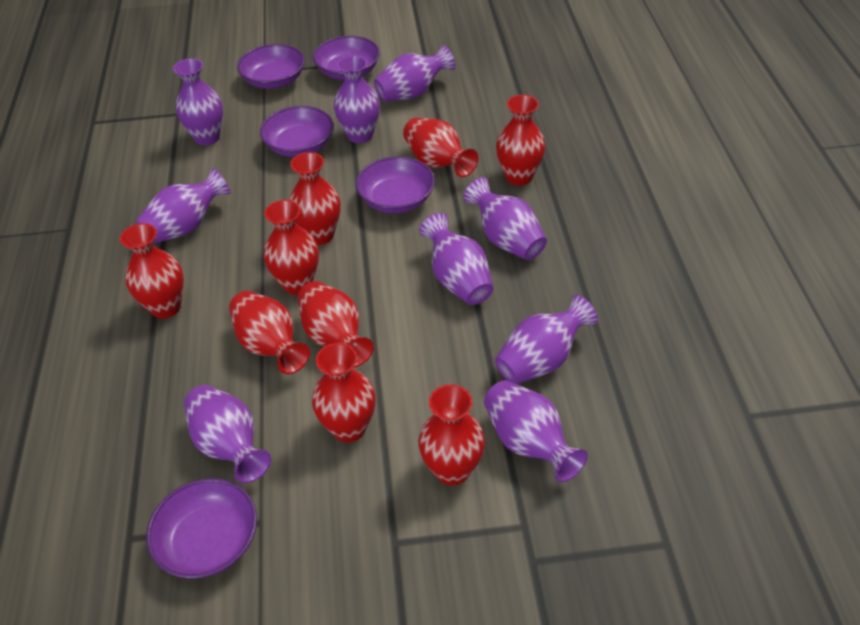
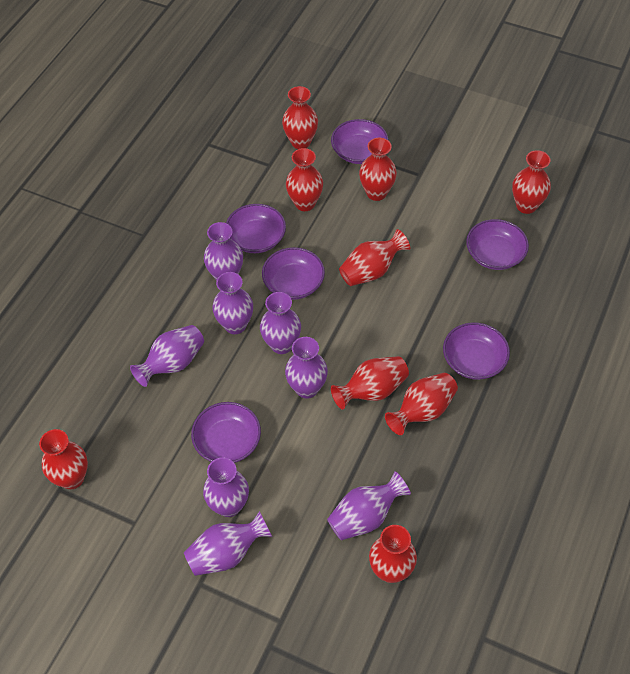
purple bowl: [146,478,257,579] [237,44,305,89] [260,106,334,157] [313,36,380,80] [356,156,435,213] = 5 -> [191,402,261,463] [226,204,286,253] [262,247,325,300] [331,119,389,164] [443,322,510,380] [466,219,529,270] = 6
purple vase: [136,168,231,244] [173,58,223,145] [184,385,271,483] [334,56,380,143] [374,45,455,102] [419,213,493,305] [463,177,547,260] [484,380,588,482] [495,295,598,384] = 9 -> [130,325,204,387] [184,511,272,576] [203,457,249,517] [204,222,243,280] [212,272,253,334] [260,292,301,354] [285,337,328,399] [327,471,411,540] = 8

